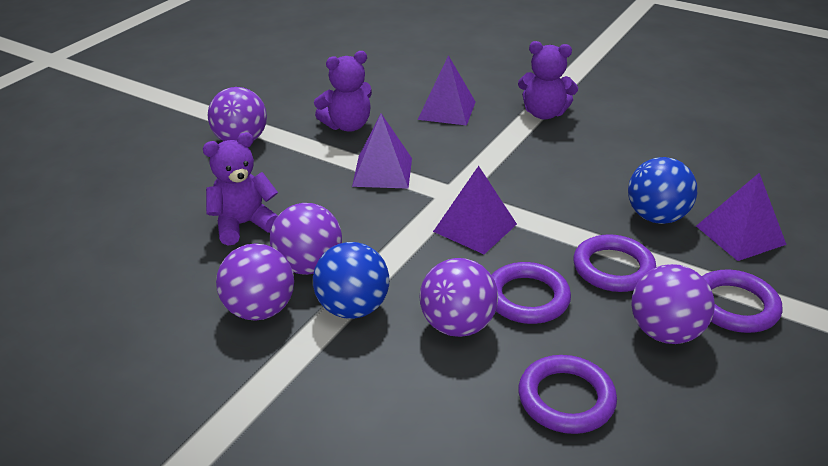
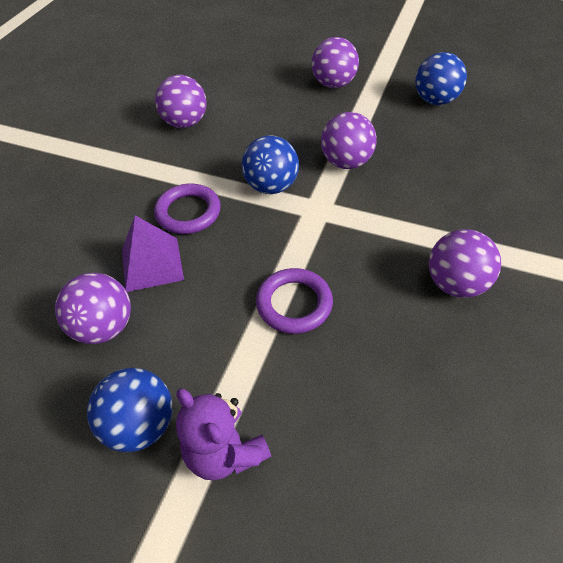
blue ball: [313,242,389,319] [628,157,697,224] = 2 -> [87,368,172,452] [242,135,299,194] [415,52,467,105] = 3
purple pyramid: [352,114,412,189] [418,55,476,126] [433,166,517,254] [696,173,787,261] = 4 -> [122,216,184,292] = 1
purple ring: [492,262,571,324] [519,355,617,434] [573,234,656,292] [702,269,782,333] = 4 -> [154,183,221,234] [256,268,333,334] = 2
purple teddy bear: [203,132,278,245] [314,51,372,132] [518,41,578,119] = 3 -> [176,388,271,481] = 1

